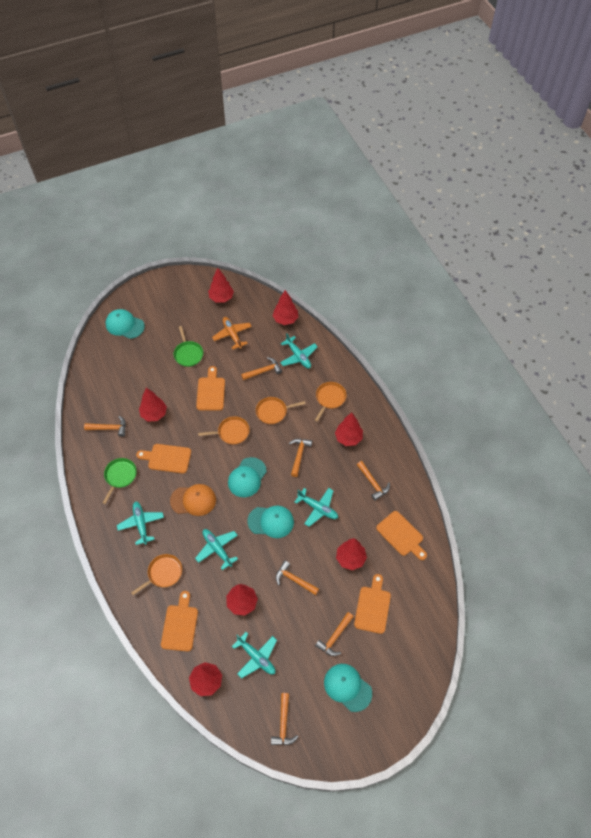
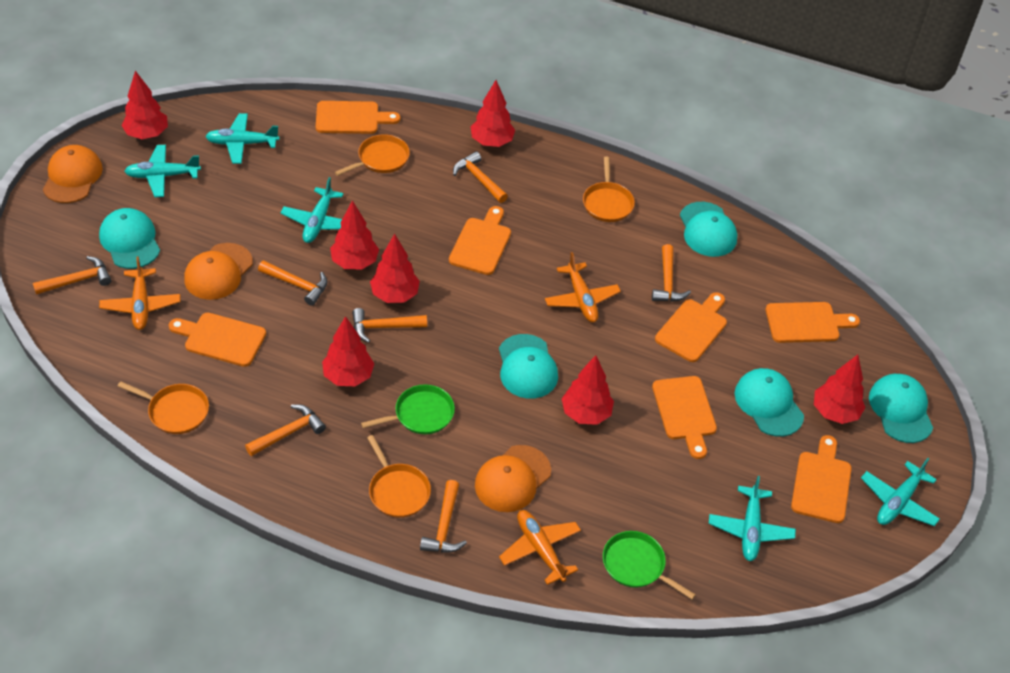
orange cap: [170,484,216,516] = 1 -> [43,145,103,203] [184,243,253,300] [475,445,551,512] = 3
orange cutting board: [136,444,191,473] [161,591,198,651] [196,366,225,411] [354,574,391,634] [376,511,427,560] = 5 -> [169,312,266,367] [316,101,400,134] [449,206,511,275] [652,376,717,459] [655,292,727,362] [766,302,860,343] [791,435,852,523] = 7
orange plane: [212,317,252,350] = 1 -> [99,256,180,330] [499,510,581,585] [545,252,621,322] = 3
turquoise cap: [105,309,145,339] [228,457,267,497] [247,506,294,538] [324,664,372,712] = 4 -> [99,208,160,269] [499,334,558,399] [680,202,737,257] [734,368,804,437] [869,374,933,443] = 5

